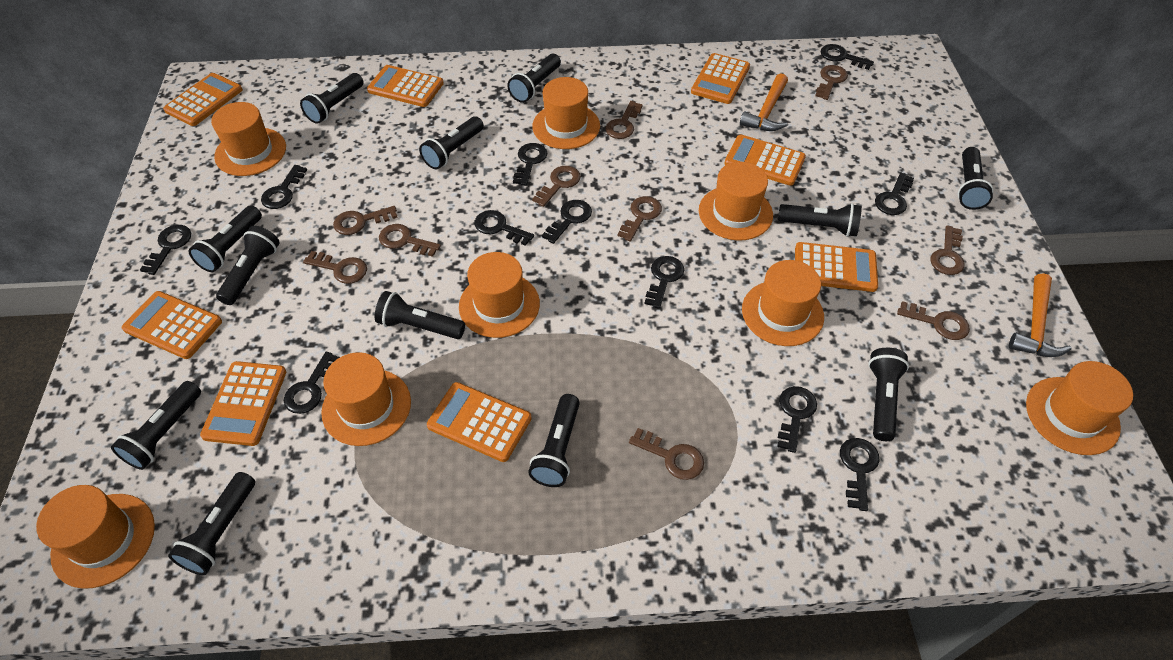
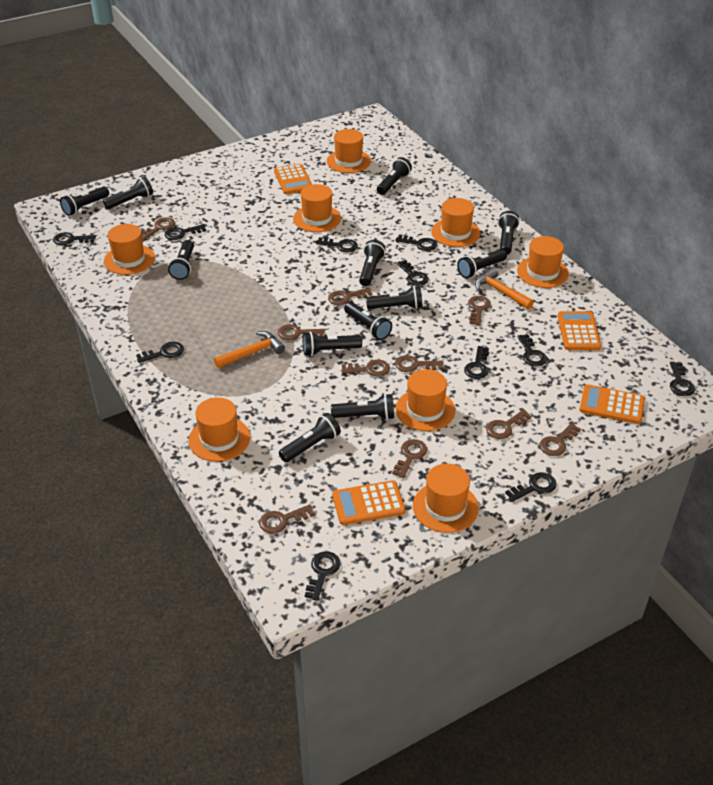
orange calculator: [122,291,222,359] [163,73,243,126] [200,361,286,446] [367,65,444,107] [427,382,532,462] [691,53,750,104] [724,135,806,186] [795,242,878,292] = 8 -> [274,164,312,194] [332,480,406,525] [558,311,601,350] [579,384,645,424] = 4

